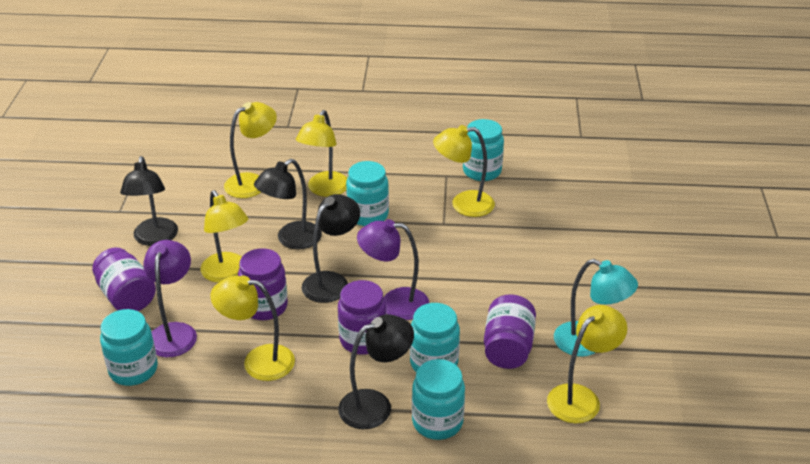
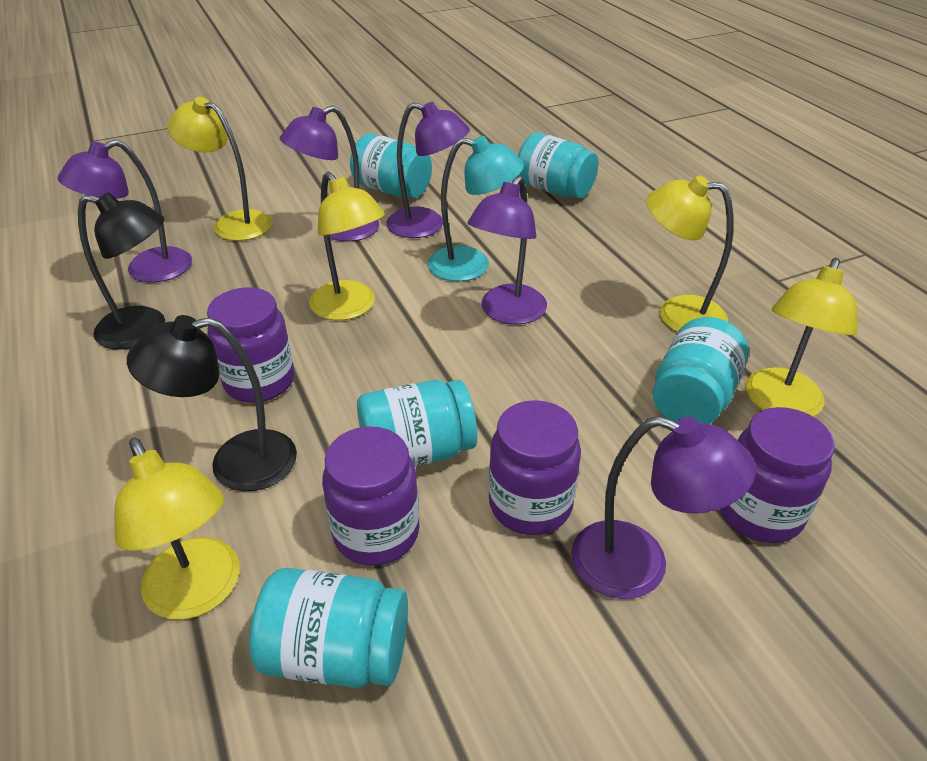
black lamp: [120,156,178,246] [254,159,322,250] [302,194,360,303] [338,315,414,429] = 4 -> [78,192,165,350] [127,315,297,491] = 2
purple lamp: [143,240,197,357] [357,219,429,320] = 2 -> [58,139,192,283] [280,106,379,242] [387,102,470,238] [468,175,547,325] [571,416,756,599] = 5
yellow lamp: [201,190,248,283] [210,276,295,381] [224,102,277,198] [296,110,347,197] [433,125,495,217] [547,305,627,424] = 6 -> [114,438,240,620] [167,97,272,241] [309,172,385,320] [646,175,733,332] [745,258,858,417] = 5

